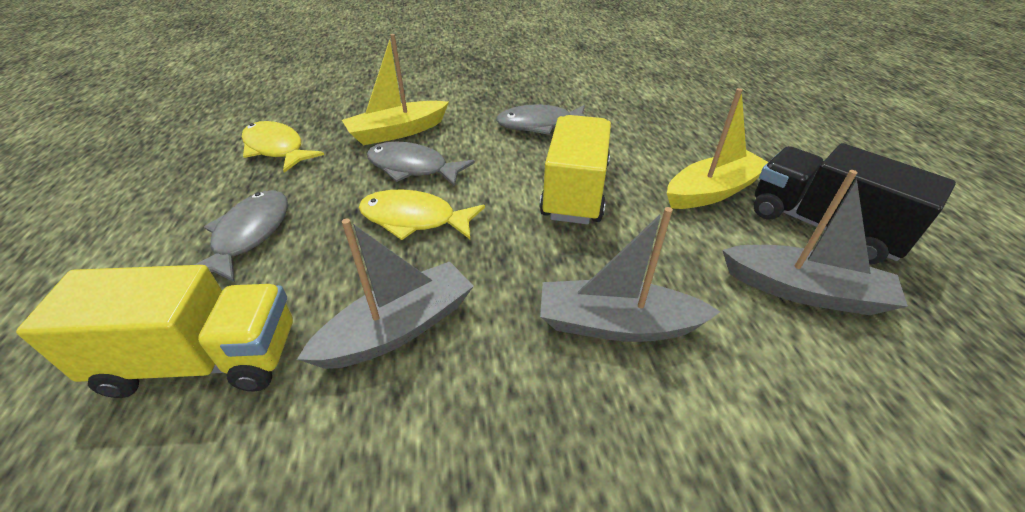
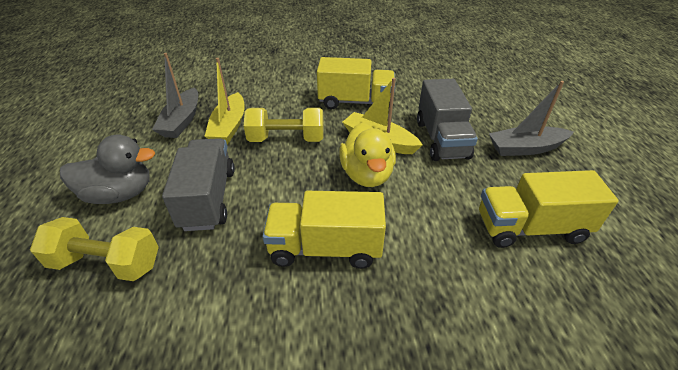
black truck: [753,143,956,264] = 1 -> none = 0
grey boat: [297,219,474,369] [540,207,721,342] [722,170,908,315] = 3 -> [152,53,198,138] [489,81,574,156] = 2
grey duck: none = 0 -> [60,135,155,204] = 1
grey fish: [194,190,288,282] [367,142,475,187] [496,104,585,135] = 3 -> none = 0
grey truck: none = 0 -> [162,138,235,231] [417,79,478,161] = 2
yellow duck: none = 0 -> [339,123,396,187] = 1
yellow dumbbell: none = 0 -> [30,217,159,281] [244,108,323,142] = 2
yellow fish: [242,121,324,173] [359,189,485,240] = 2 -> none = 0
yellow truck: [16,265,293,398] [540,115,611,224] = 2 -> [262,191,386,269] [317,57,395,109] [479,170,619,248] = 3

